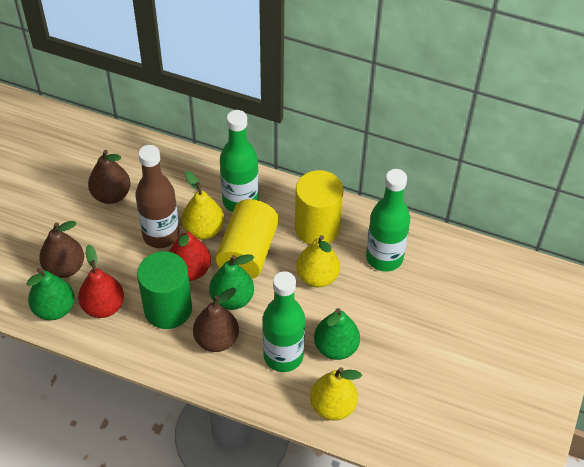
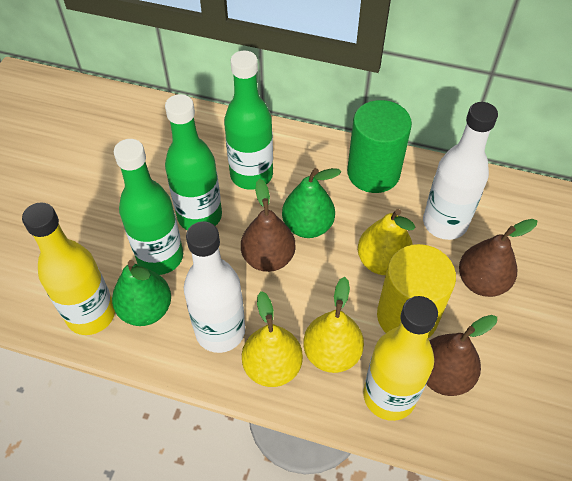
brown bottle: [135,145,180,248] = 1 -> none = 0
green pear: [27,268,75,320] [209,254,254,310] [314,308,360,360] = 3 -> [112,260,171,326] [282,168,341,238] = 2
red pear: [78,245,124,318] [169,229,211,281] = 2 -> none = 0
white bottle: none = 0 -> [184,221,245,353] [423,102,498,240] = 2
yellow bottle: none = 0 -> [22,202,115,335] [363,296,438,421] = 2
yellow cylinder: [215,199,279,279] [295,170,343,244] = 2 -> [377,244,456,338] = 1

